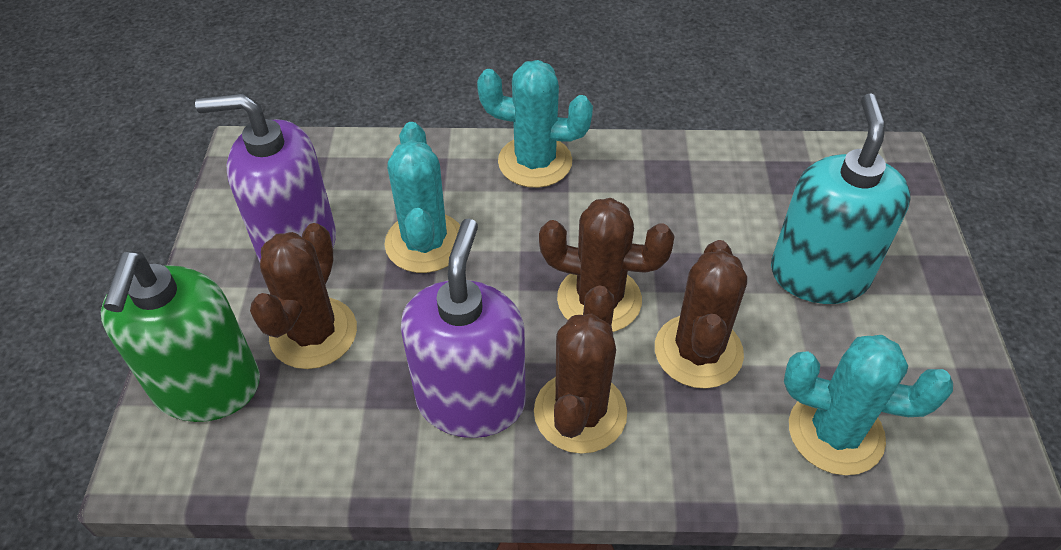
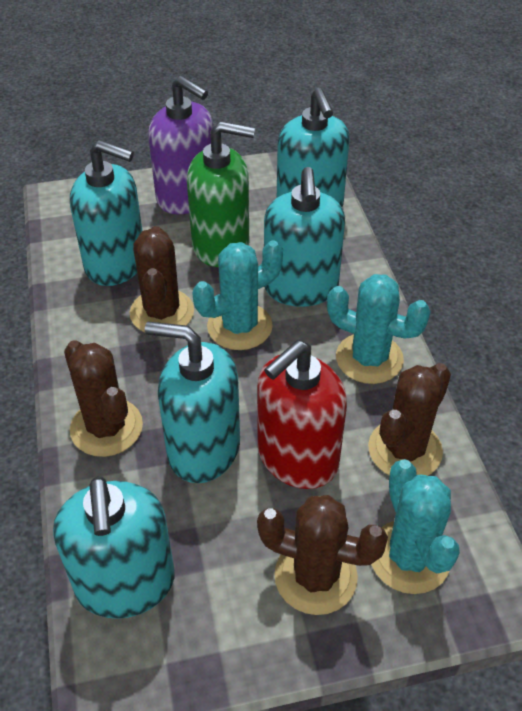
purple soap dispenser: [195,93,336,262] [401,218,526,438] = 2 -> [148,76,213,214] = 1
red soap dispenser: none = 0 -> [257,340,347,489] = 1
turquoise soap dispenser: [771,93,910,304] = 1 -> [53,476,175,619] [70,140,143,286] [145,322,240,483] [264,167,345,307] [277,88,350,207] = 5

